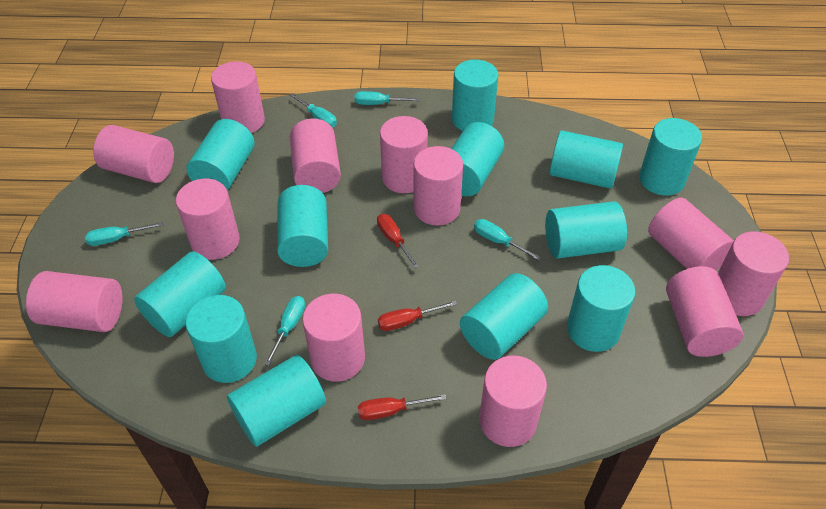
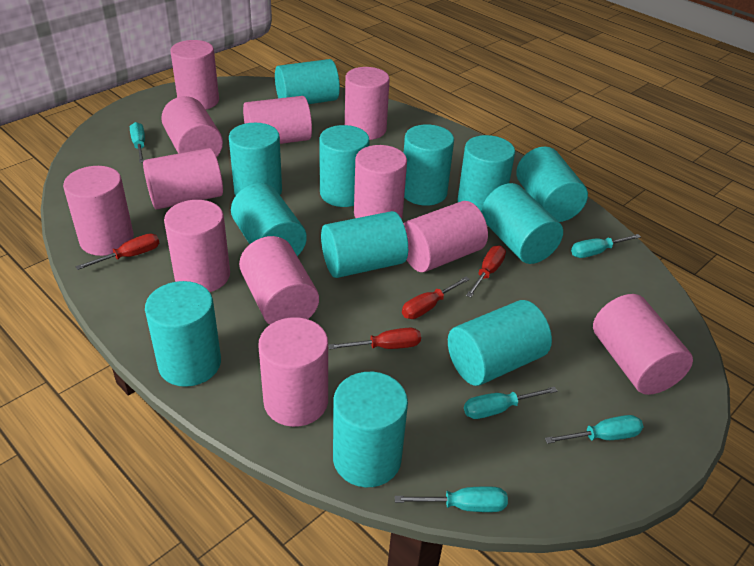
red screwdriver: [358,394,446,420] [377,214,419,268] [378,301,457,331] = 3 -> [76,233,159,270] [328,328,421,350] [402,277,470,319] [466,245,506,297] = 4

